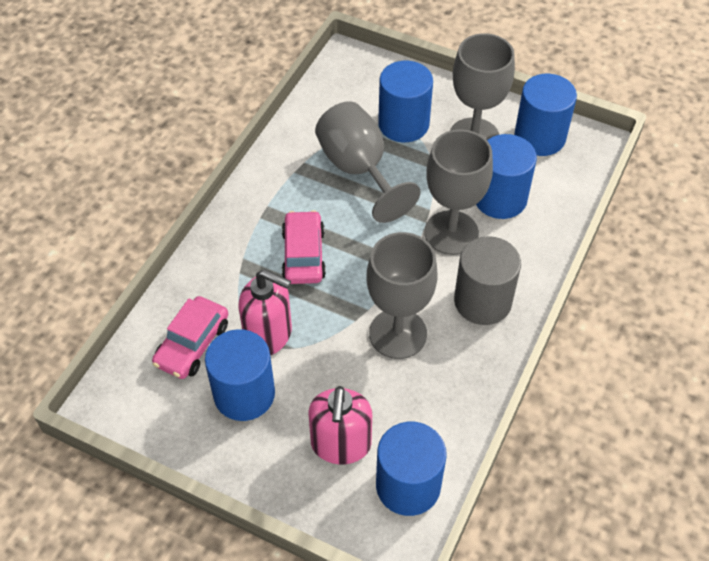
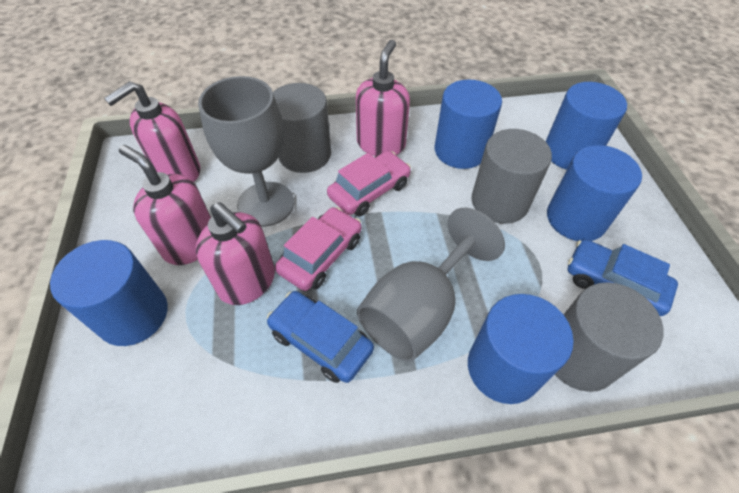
blue car: none = 0 -> [267,291,374,383] [568,239,678,316] = 2
grey cylinder: [454,236,521,325] = 1 -> [273,83,331,173] [472,129,552,224] [555,282,664,392] = 3
grey goblet: [315,101,421,223] [367,232,438,359] [424,129,493,255] [450,33,515,140] = 4 -> [198,76,294,227] [357,208,505,362] = 2
pink soap dispenser: [239,269,292,355] [308,386,372,465] = 2 -> [104,81,200,182] [119,145,211,265] [196,202,275,305] [356,40,410,156] = 4

